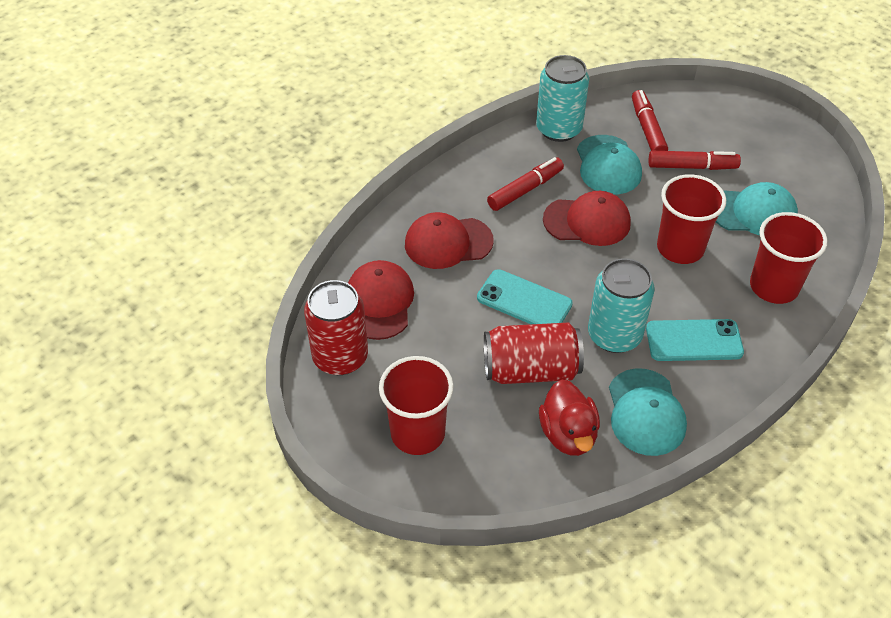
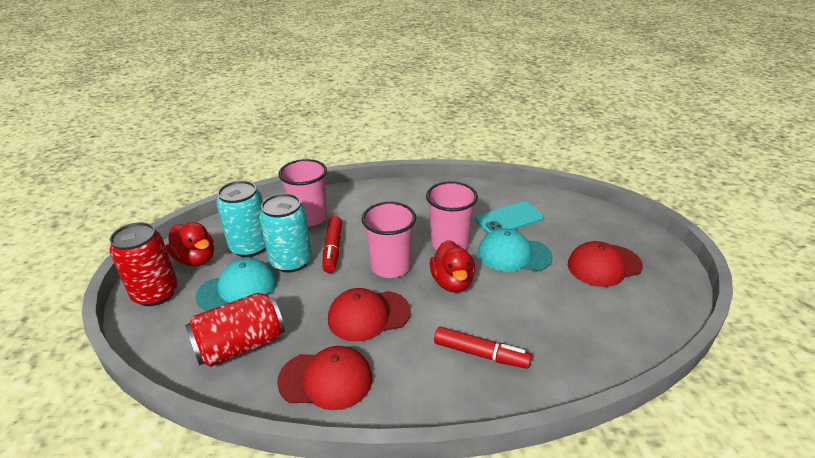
pink cup: none = 0 -> [278,159,327,227] [362,202,416,278] [426,181,478,250] = 3
red cup: [379,356,454,455] [657,174,726,264] [750,212,827,304] = 3 -> none = 0
red duck: [539,380,600,456] = 1 -> [166,222,214,266] [430,240,475,292] = 2
red marker: [487,157,564,211] [632,90,668,151] [649,151,741,170] = 3 -> [322,216,342,273] [434,327,532,369] = 2
turquoise cap: [577,135,642,194] [609,368,687,456] [716,182,798,236] = 3 -> [196,258,277,311] [478,228,553,272] = 2
turquoise phone: [477,269,573,324] [646,319,744,361] = 2 -> [475,201,544,234] = 1

